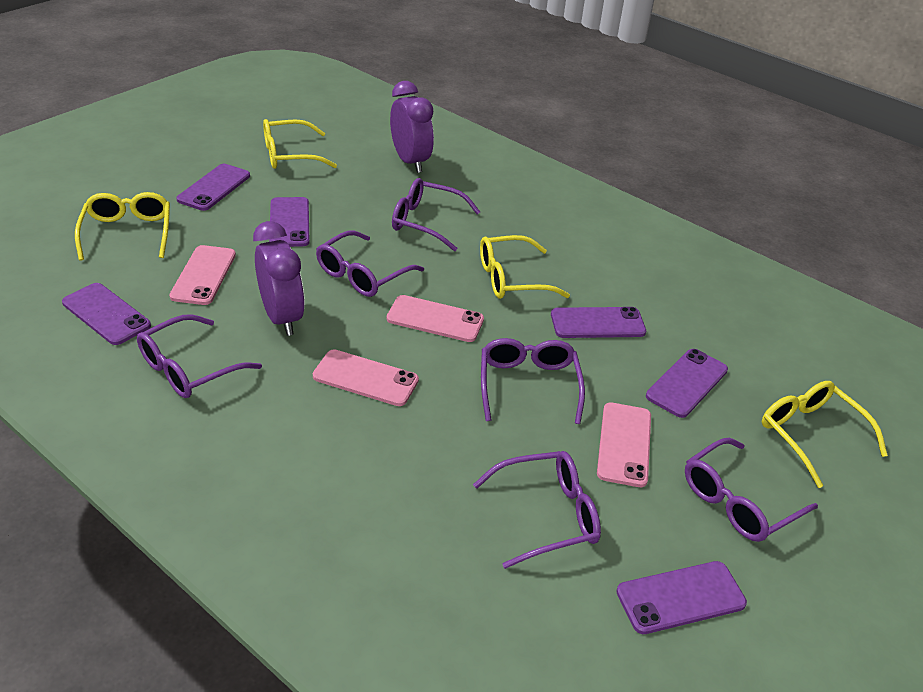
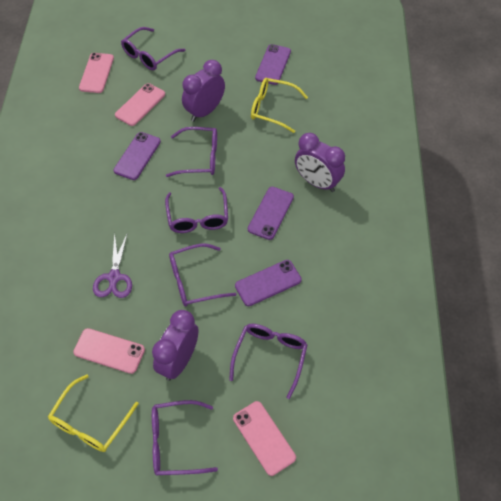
purple clock: [253,221,305,336] [390,81,434,173] = 2 -> [152,310,199,381] [182,60,225,122] [295,133,345,192] = 3
purple phone: [62,283,151,345] [176,164,250,211] [269,197,310,247] [551,307,646,338] [616,561,747,634] [646,349,728,418] = 6 -> [113,132,161,180] [235,260,302,306] [248,187,294,240] [255,44,291,85] = 4
purple scissors: none = 0 -> [93,232,132,298] = 1
yellow glasses: [75,192,170,261] [263,119,337,169] [480,235,570,299] [762,381,888,488] = 4 -> [48,374,139,452] [251,78,308,133] = 2

